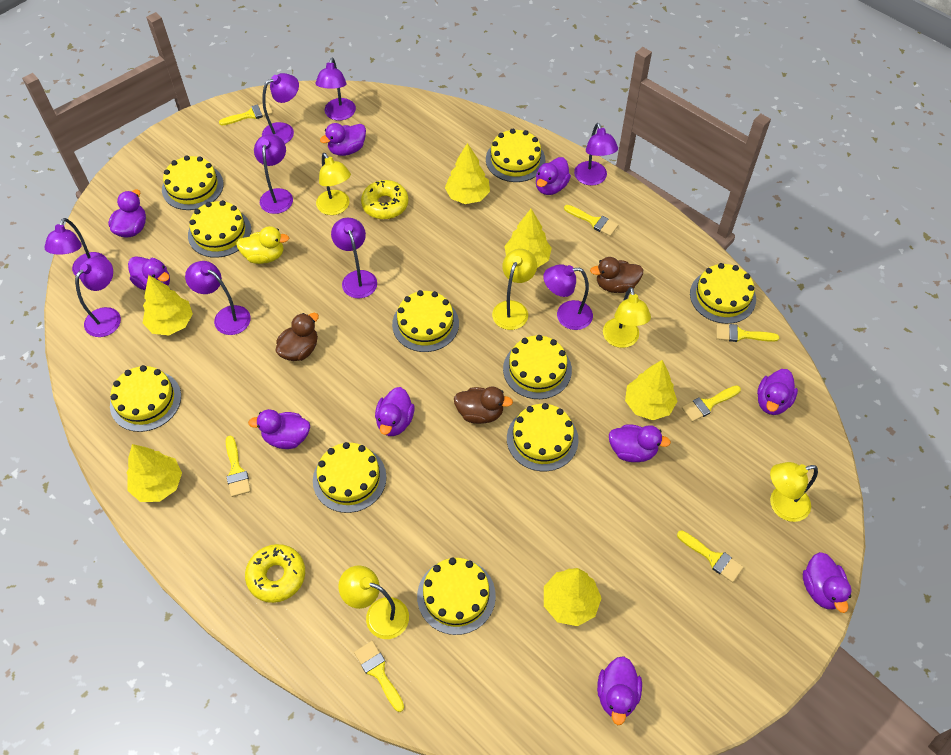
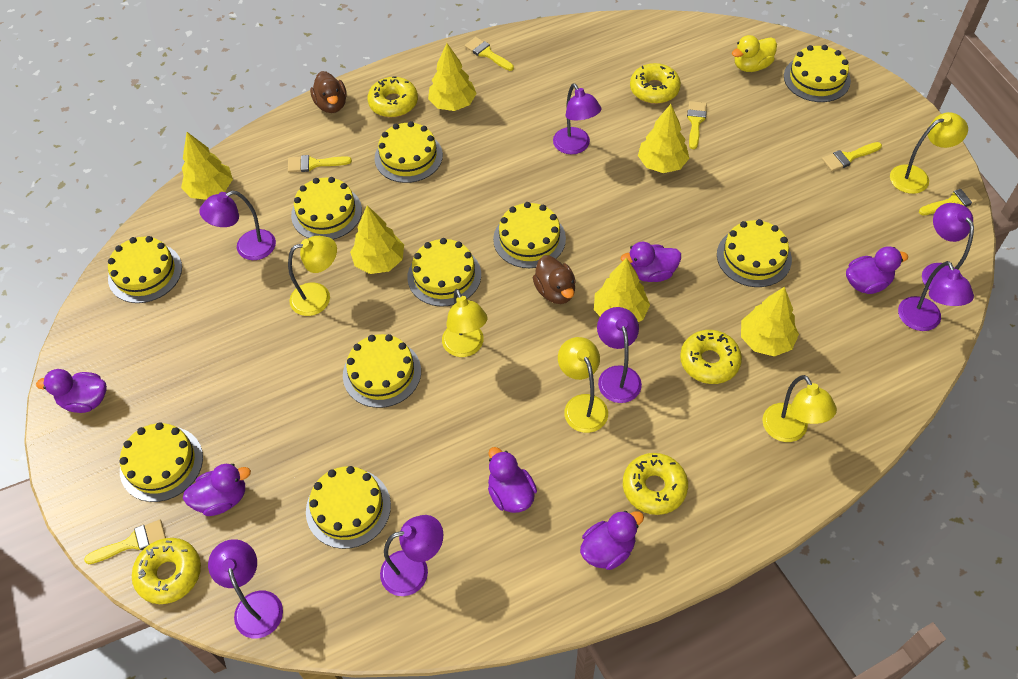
brown duck: [275,313,319,361] [454,387,513,424] [590,257,644,293] = 3 -> [310,71,347,113] [533,255,576,304] = 2
purple duck: [108,190,146,237] [128,256,170,290] [248,409,310,449] [320,123,366,156] [375,387,414,436] [536,157,571,195] [597,656,642,725] [609,425,671,462] [757,369,798,415] [803,552,852,613] = 10 -> [36,369,107,413] [183,464,251,516] [488,447,537,513] [580,511,644,570] [621,242,681,282] [846,246,908,294] = 6
purple lamp: [44,218,107,278] [75,257,121,337] [185,261,251,335] [254,134,293,214] [262,73,299,144] [315,57,356,121] [331,218,377,298] [543,264,593,330] [574,123,618,186] = 9 -> [199,191,276,260] [208,539,283,638] [380,515,443,596] [553,84,602,154] [597,307,642,403] [898,261,974,331] [922,203,974,290] = 7
yellow brush: [219,102,273,126] [226,436,251,497] [354,641,404,712] [564,205,618,236] [677,530,744,583] [682,385,741,422] [716,324,779,342] = 7 -> [84,520,166,564] [288,155,352,173] [465,37,514,71] [687,101,707,149] [822,142,882,171] [919,186,983,215] = 6
yellow donut: [245,544,305,603] [361,180,408,219] = 2 -> [132,538,201,604] [368,76,418,117] [623,453,688,515] [630,63,681,104] [680,330,742,384] = 5

